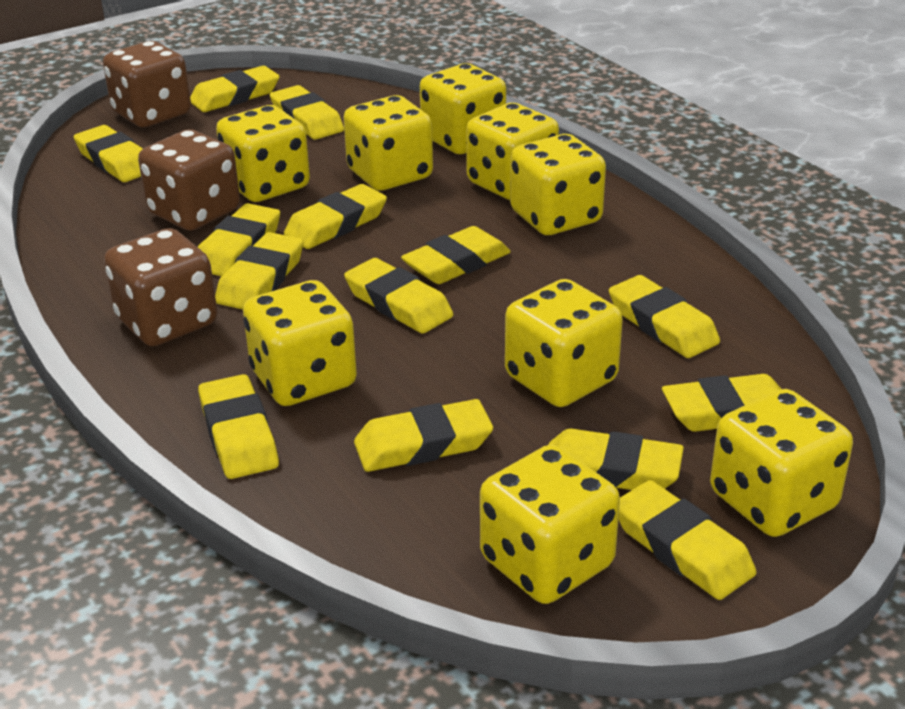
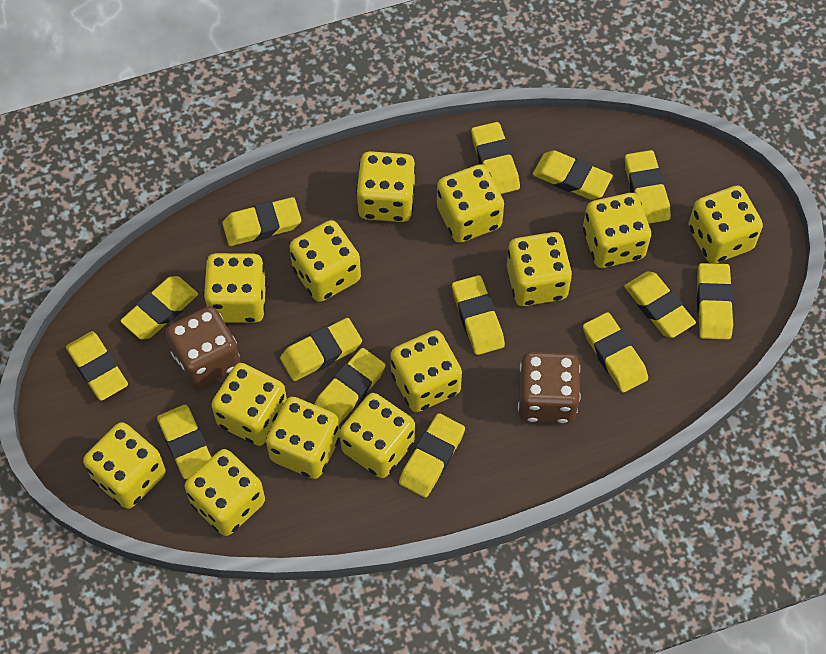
brown dice: [103,41,191,127] [104,228,217,346] [138,129,240,231] = 3 -> [166,306,240,389] [518,352,580,424] = 2
yellow dice: [216,105,310,202] [243,280,357,406] [344,95,433,191] [420,63,506,154] [466,103,559,200] [480,444,620,604] [505,279,623,407] [510,134,606,235] [710,389,853,537] = 9 -> [83,422,166,509] [185,449,265,536] [204,253,267,323] [211,363,287,446] [266,397,340,479] [289,220,361,302] [340,393,415,478] [356,151,416,222] [391,330,462,412] [437,164,504,243] [507,232,572,306] [583,193,651,268] [688,186,763,264] = 13

